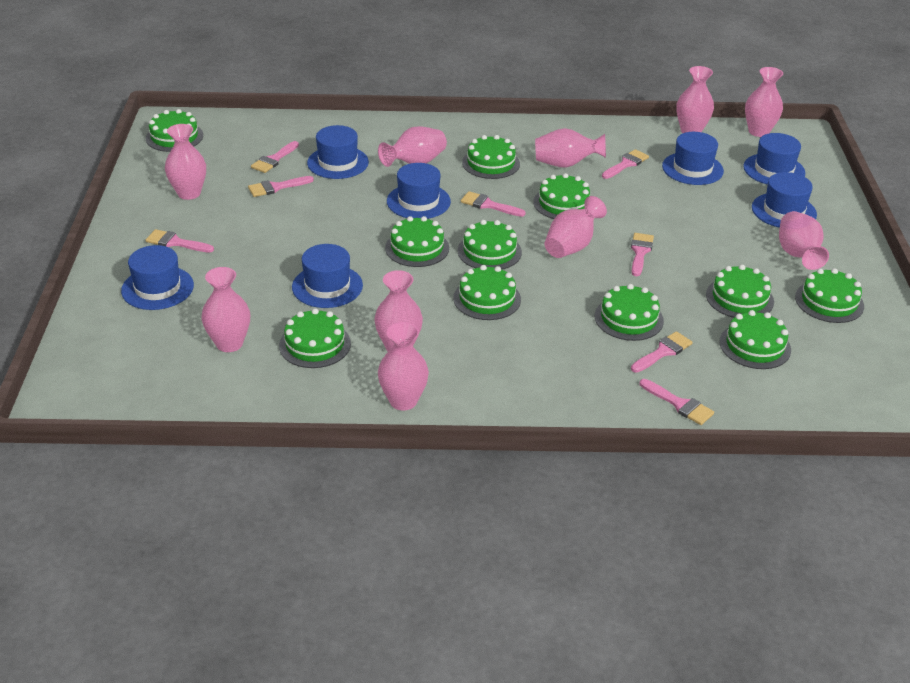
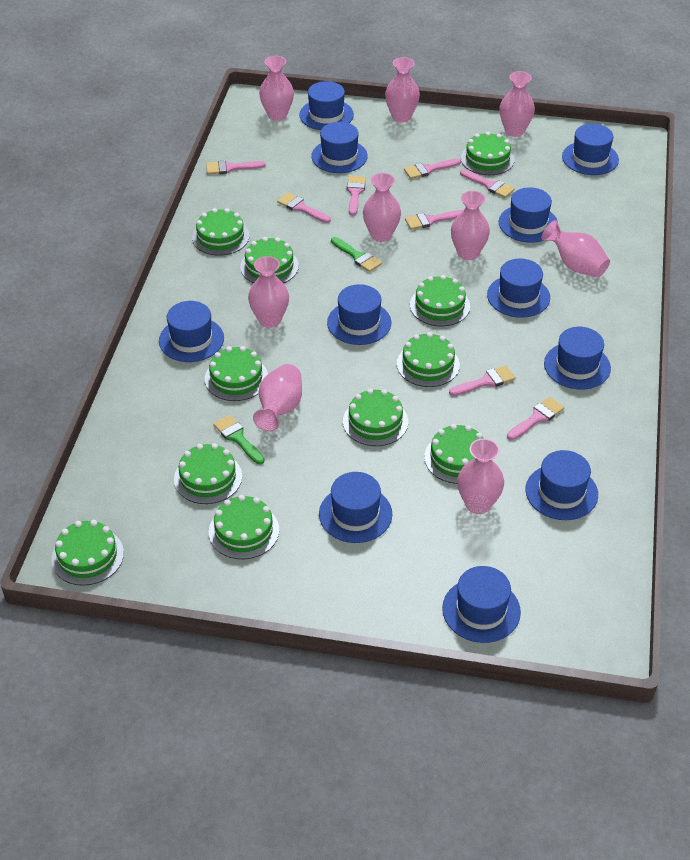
blue hat: [121,245,194,310] [292,244,363,308] [307,125,369,179] [387,163,451,219] [662,132,724,185] [743,133,805,185] [752,172,817,228] = 7 -> [159,301,224,362] [299,81,354,130] [311,122,368,173] [319,472,392,543] [327,284,391,345] [442,566,521,643] [487,258,550,318] [499,187,557,243] [526,450,598,520] [544,327,611,389] [562,124,619,175] = 11
green brush: none = 0 -> [213,415,265,464] [331,237,382,272] = 2
pink vase: [165,124,206,200] [201,267,250,352] [374,270,423,352] [378,126,447,167] [378,322,429,411] [535,128,606,168] [545,196,607,258] [676,66,714,133] [745,67,783,137] [779,211,829,270] = 10 -> [248,256,289,328] [253,364,302,431] [259,56,294,121] [363,173,401,242] [385,57,420,122] [451,191,490,260] [457,439,504,514] [499,71,535,137] [542,220,610,278] = 9

